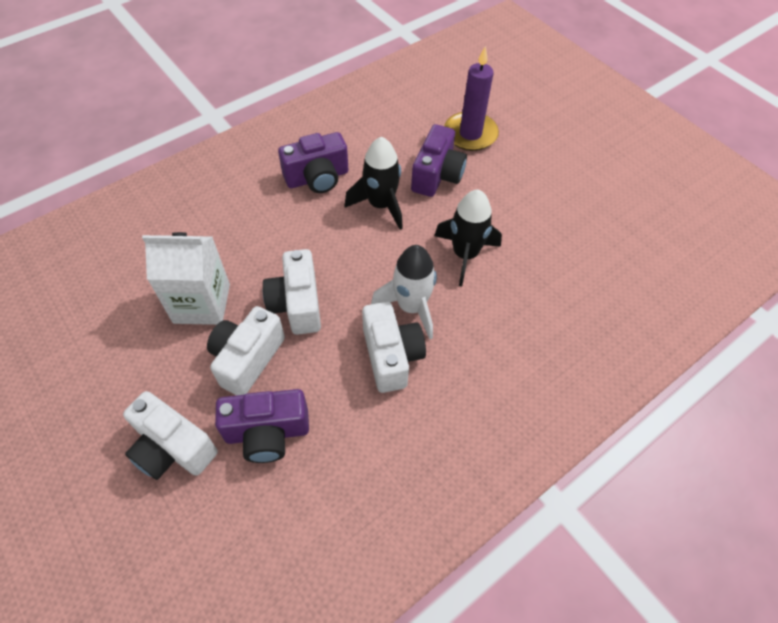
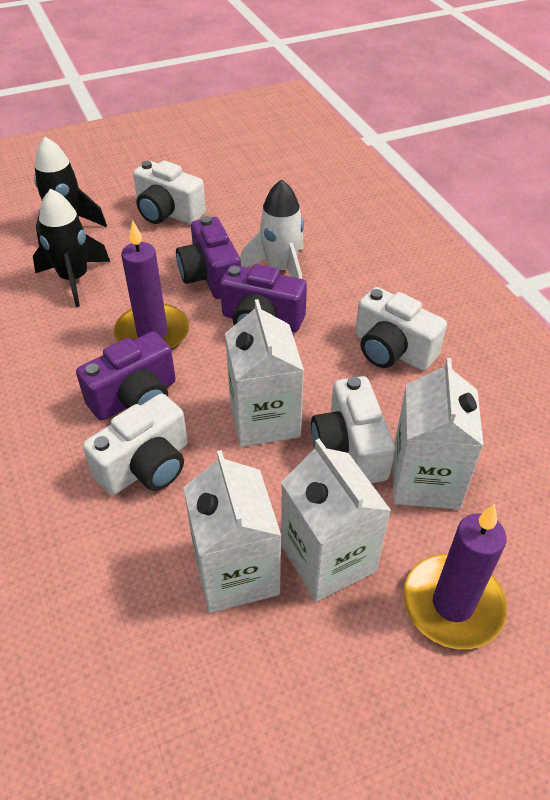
purple candle: [444,46,499,151] = 1 -> [114,220,189,351] [403,504,507,649] = 2
white carton: [142,232,230,325] = 1 -> [183,450,281,613] [225,299,304,447] [281,439,391,602] [393,358,484,510] = 4

